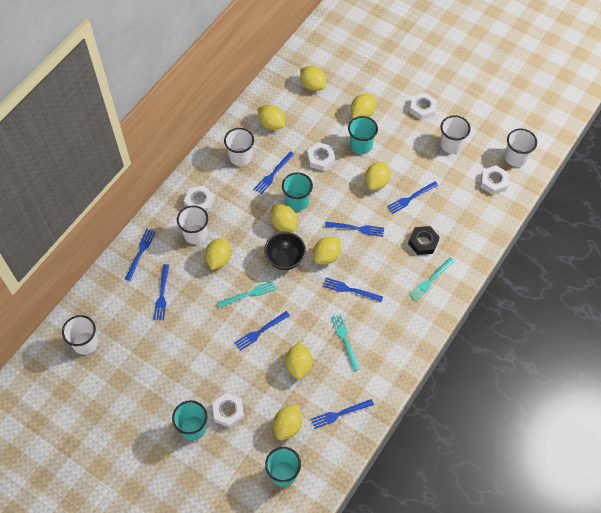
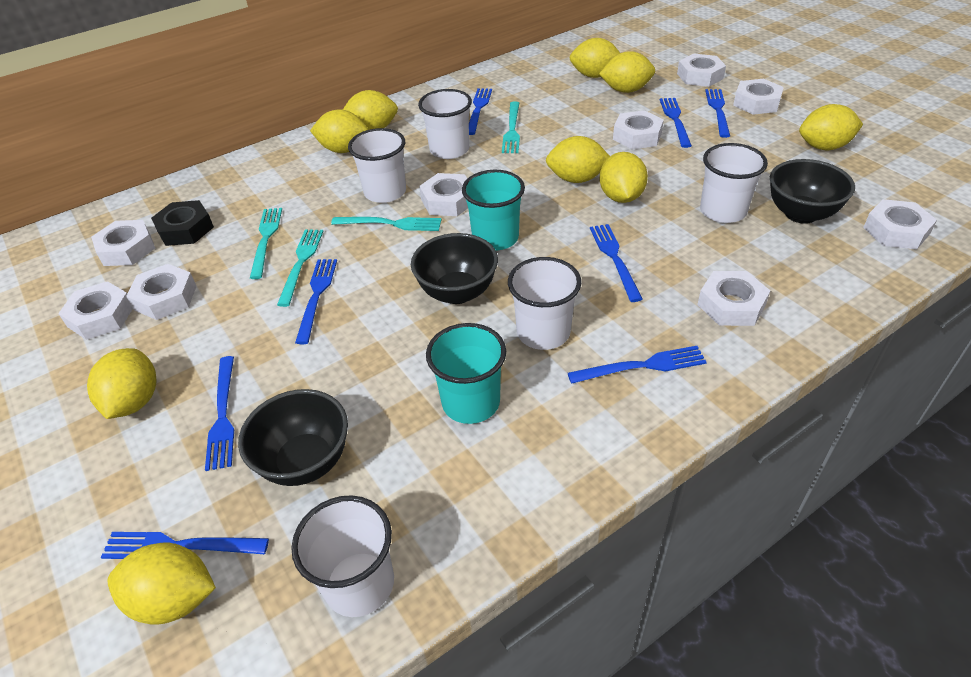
black bowl: [264,232,306,270] = 1 -> [238,389,348,486] [411,233,498,304] [770,159,855,224] = 3
turquoise cup: [172,400,207,440] [265,447,301,487] [282,172,313,211] [348,116,378,154] = 4 -> [426,323,506,424] [462,170,525,250] = 2
turquoise fork: [217,280,277,308] [331,314,360,371] [409,257,454,301] = 3 -> [250,208,282,279] [277,229,323,307] [331,217,442,231] [502,102,520,153] = 4
white nut: [184,186,214,212] [213,393,244,428] [307,142,335,171] [410,93,437,120] [480,165,509,195] = 5 -> [58,281,133,340] [91,220,155,266] [126,264,197,320] [419,173,468,216] [613,110,664,149] [677,54,726,87] [697,271,771,326] [733,79,784,115] [863,199,937,250] = 9

